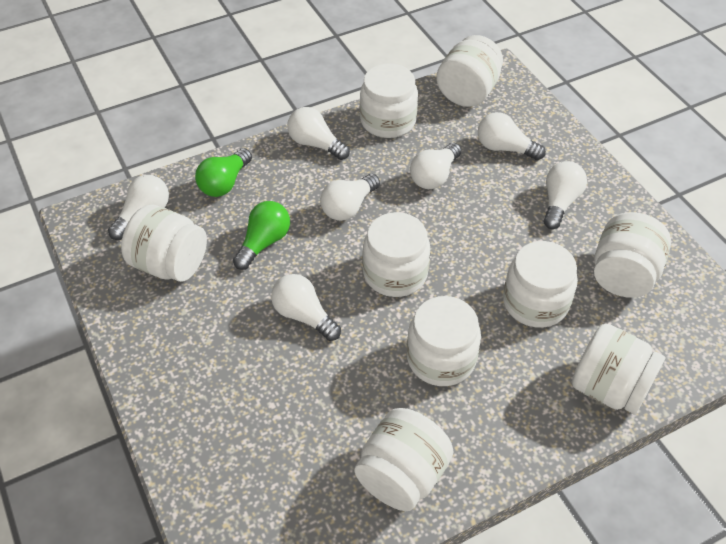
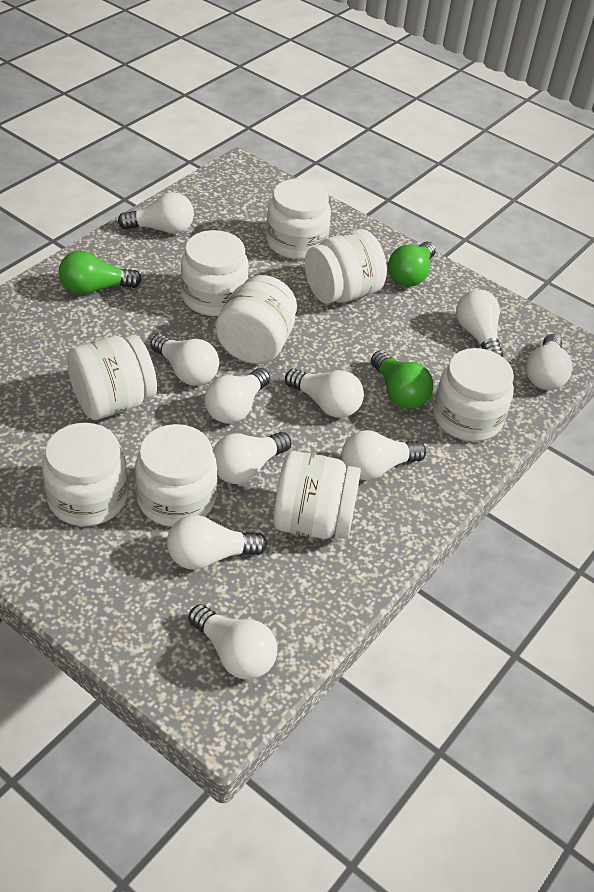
green light bulb: [195,148,252,197] [233,201,290,270] = 2 -> [59,251,142,295] [371,351,433,409] [388,242,436,287] = 3
white light bulb: [108,175,169,240] [271,274,341,341] [287,107,350,160] [320,174,380,221] [410,143,461,189] [478,112,546,160] [543,161,587,229] = 7 -> [118,192,194,234] [151,334,219,386] [167,515,267,570] [188,604,278,680] [205,368,270,424] [213,432,291,484] [285,369,364,418] [341,430,426,480] [456,290,503,357] [526,334,573,390] = 10

